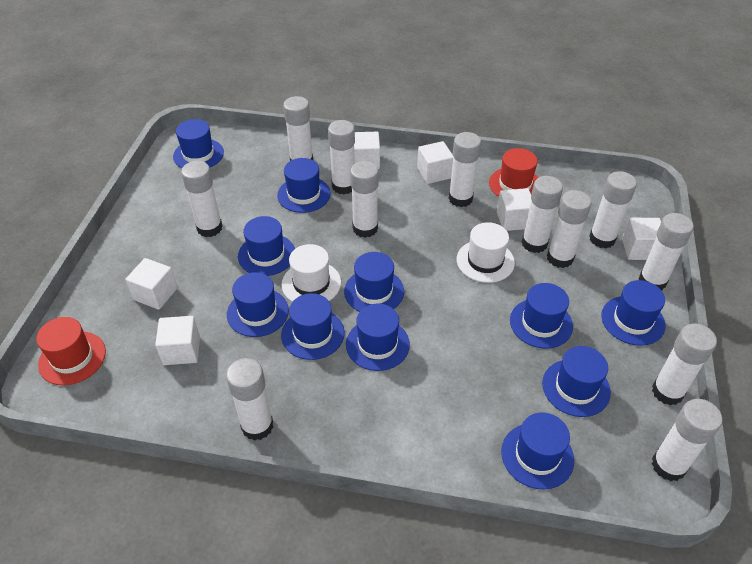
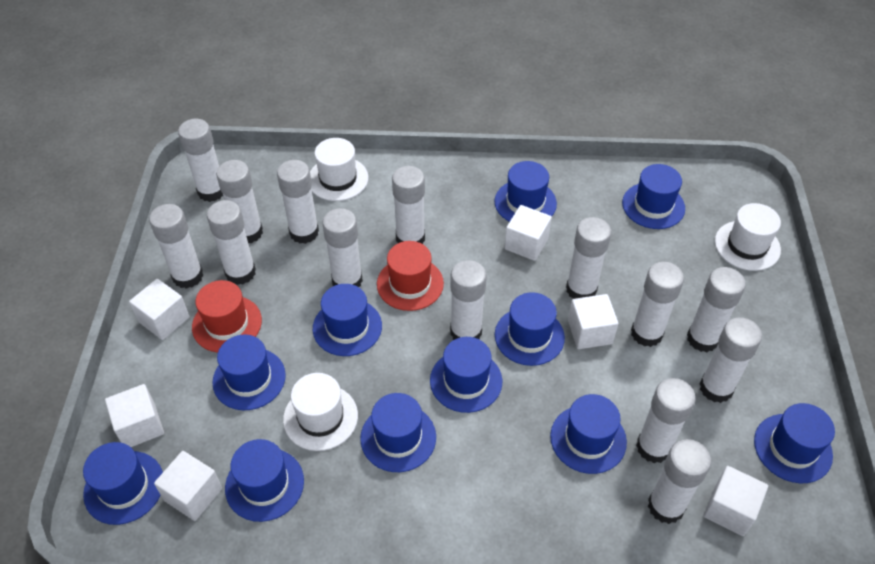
white glue stick: [181,161,222,237] [226,358,273,441] [283,96,313,161] [328,120,355,194] [350,161,379,238] [448,132,481,207] [522,176,563,253] [547,190,592,268] [589,171,637,249] [639,213,694,290] [652,324,717,405] [652,399,722,481] = 12 -> [149,204,203,289] [178,119,223,202] [207,200,256,285] [216,160,263,243] [277,160,319,244] [322,208,363,287] [392,166,425,244] [450,260,487,340] [566,217,611,299] [631,262,684,347] [636,378,696,463] [648,439,711,524] [687,267,746,352] [700,317,762,403] = 14
white hat: [282,244,341,302] [457,222,515,283] = 2 -> [283,373,358,451] [310,138,368,201] [715,203,781,271] = 3

